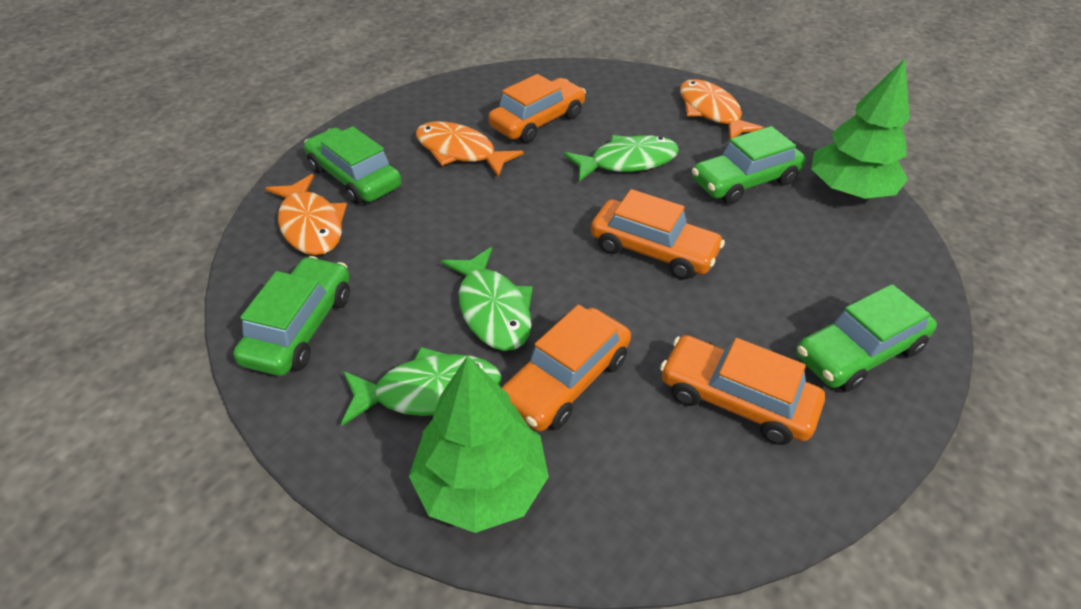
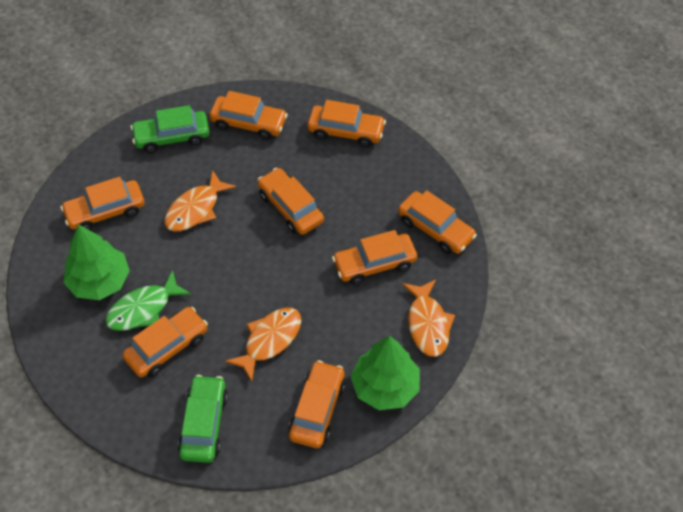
green car: [233,256,350,376] [304,126,401,204] [692,126,806,204] [796,284,937,392] = 4 -> [131,105,210,153] [178,375,228,463] = 2
green fish: [341,347,502,426] [441,247,533,351] [564,135,679,182] = 3 -> [105,270,191,331] = 1
orange car: [488,74,586,143] [502,305,631,431] [591,189,725,280] [660,335,825,445] = 4 -> [60,177,145,230] [122,307,208,378] [209,91,288,140] [257,168,324,235] [288,360,345,448] [307,100,386,147] [332,230,417,285] [398,190,477,254] = 8

